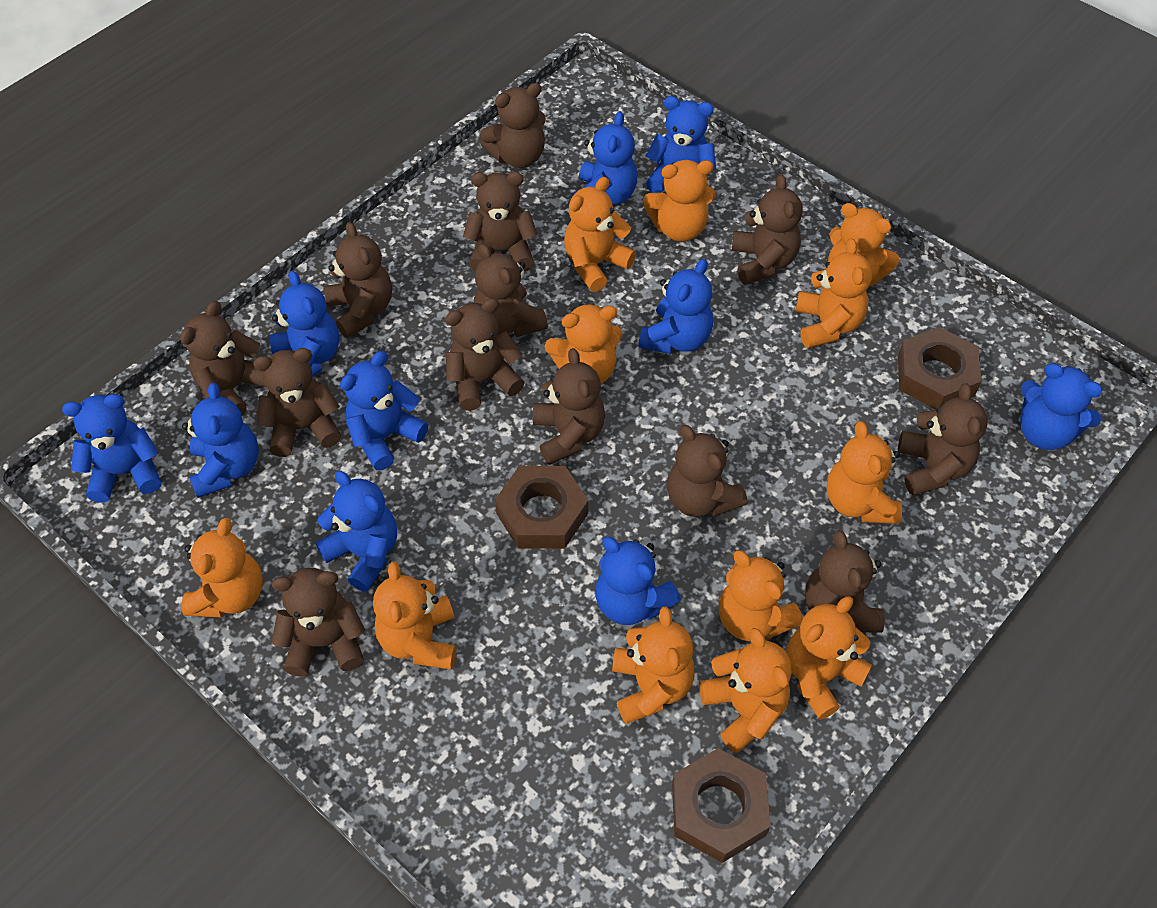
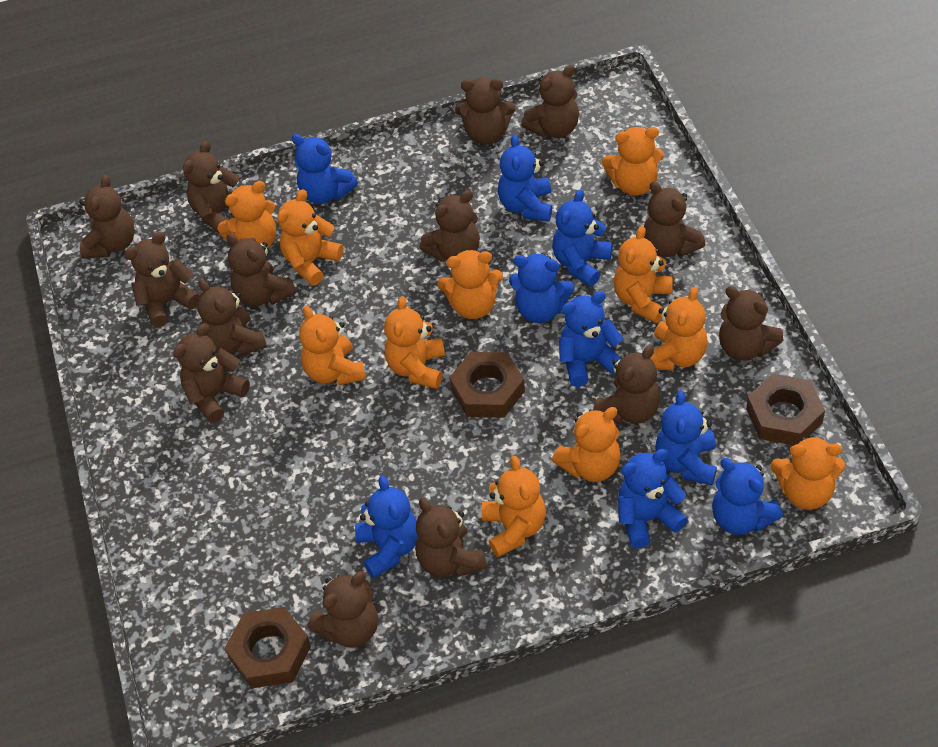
blue teddy bear: [62,394,161,503] [182,383,259,498] [269,271,339,377] [316,471,397,592] [340,351,428,470] [574,111,637,205] [595,537,681,625] [638,259,713,354] [646,96,716,193] [1020,363,1103,450] = 10 -> [291,134,358,204] [355,476,418,578] [498,134,552,222] [509,253,575,323] [553,189,613,287] [559,291,623,387] [618,449,688,549] [655,390,717,485] [712,458,783,535] = 9
brown teddy bear: [180,301,266,416] [253,348,341,457] [272,568,365,677] [324,222,392,338] [445,298,525,411] [463,172,538,271] [473,243,548,337] [480,83,546,168] [533,348,605,465] [667,425,747,517] [732,174,803,285] [805,530,885,633] [898,383,988,495] = 13 -> [79,175,135,259] [124,232,199,327] [173,323,250,423] [183,141,239,234] [197,279,267,356] [227,233,296,306] [308,571,378,648] [415,498,487,577] [420,190,480,262] [455,77,516,145] [521,65,579,138] [593,345,660,424] [644,181,706,257] [719,286,784,361] = 14
orange teddy bear: [182,518,263,618] [373,561,456,669] [545,304,623,384] [564,177,636,292] [612,606,695,724] [643,160,716,241] [699,628,792,753] [719,550,803,641] [786,596,872,720] [796,238,872,348] [827,421,902,524] [828,203,900,286] = 12 -> [218,181,276,248] [278,189,343,286] [299,306,366,386] [384,296,445,389] [437,250,503,319] [482,456,546,557] [552,407,621,482] [602,127,664,195] [613,226,673,323] [651,287,708,371] [771,434,845,510] = 11

